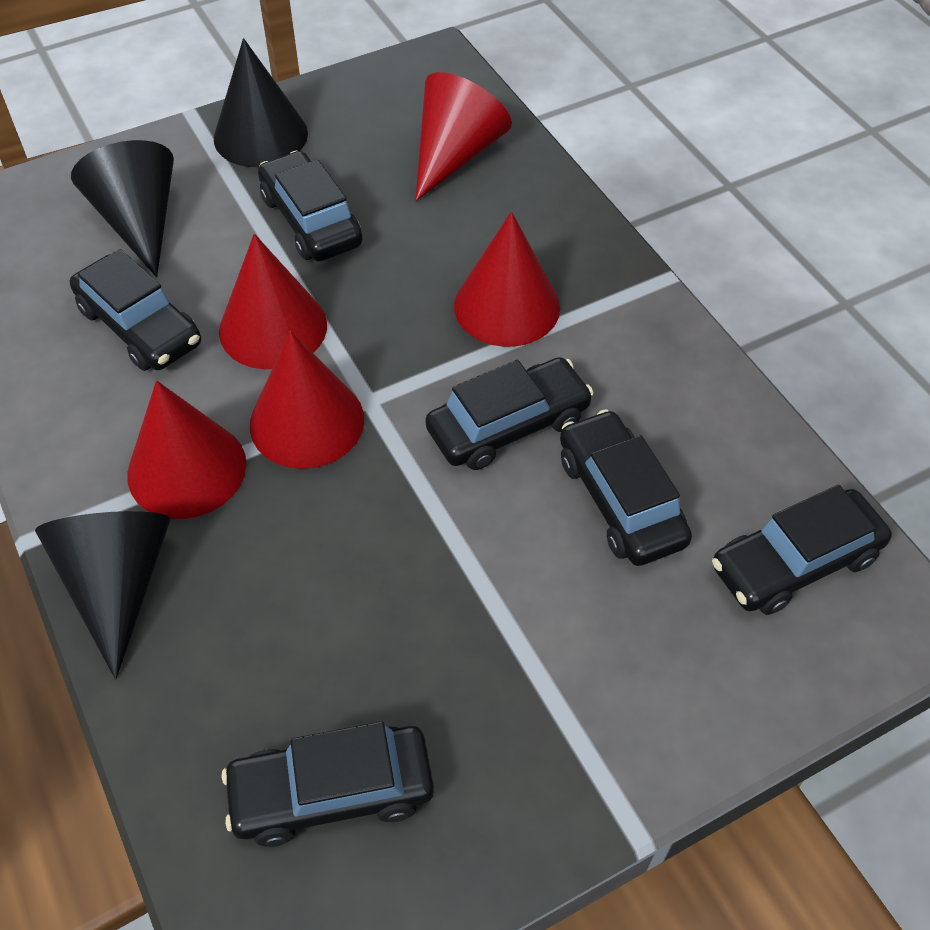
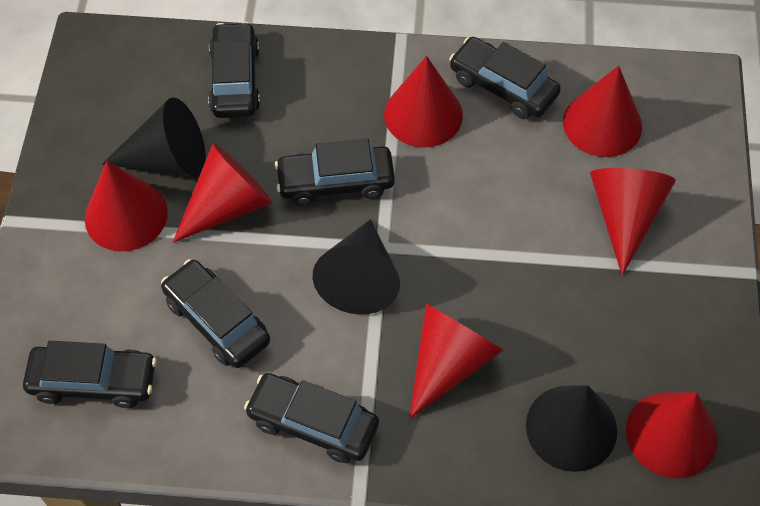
red cone: [127,380,246,519] [219,234,327,369] [250,331,364,469] [415,72,512,201] [454,212,560,347] = 5 -> [85,161,168,251] [173,143,273,243] [384,56,463,147] [409,304,504,419] [563,66,642,157] [590,168,676,275] [626,392,718,478] = 7

